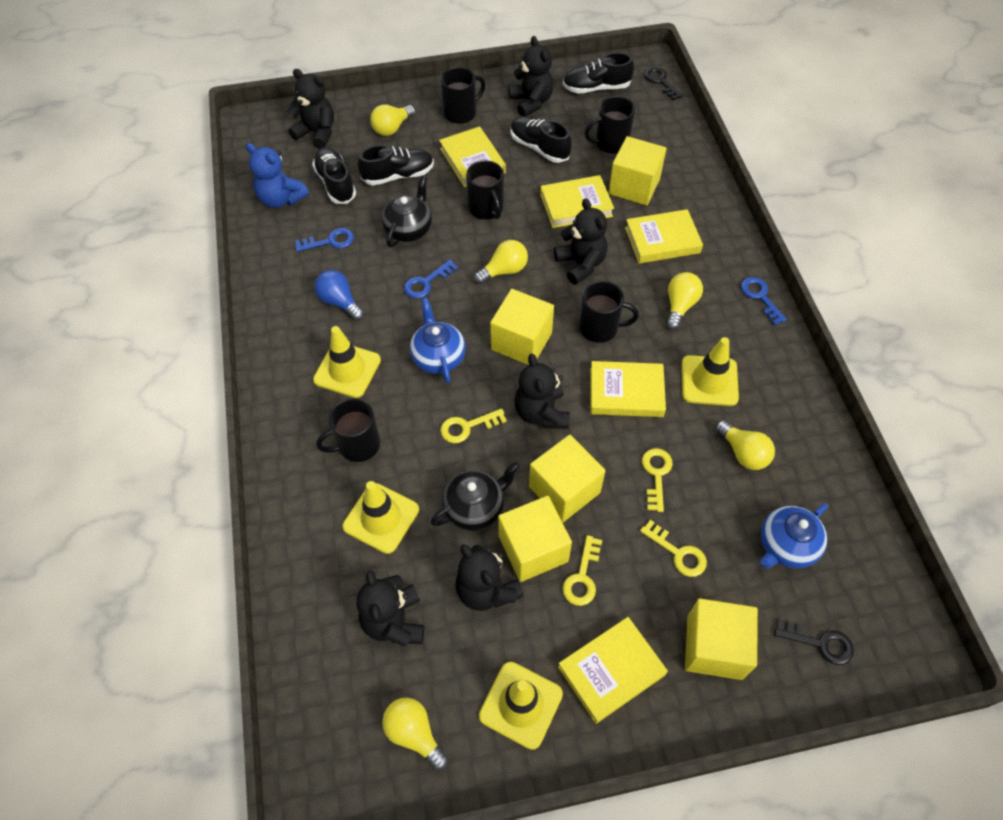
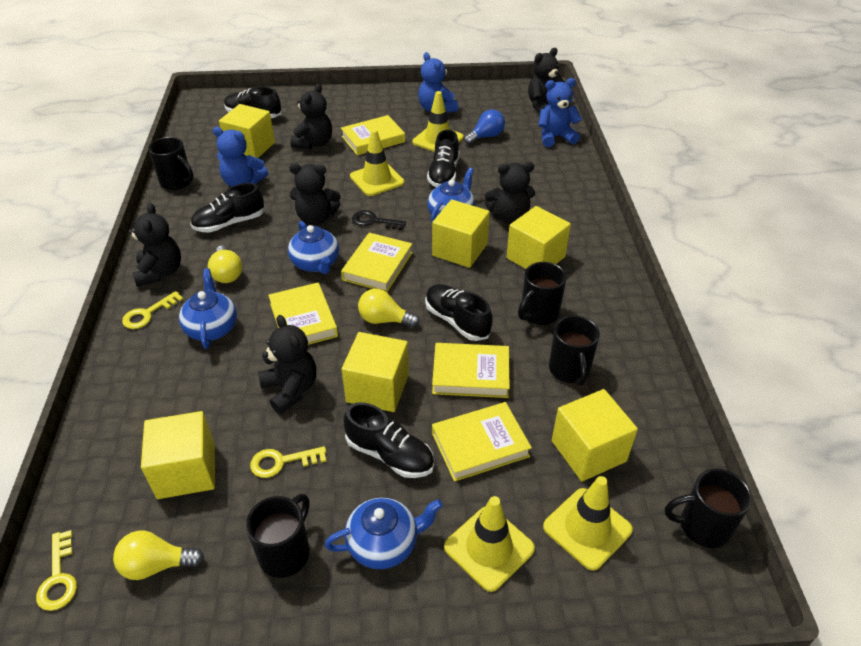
black key: [644,67,683,100] [774,619,854,665] = 2 -> [352,210,406,230] = 1
black shoe: [312,147,356,204] [358,145,434,185] [511,116,572,163] [563,52,634,94] = 4 -> [190,183,264,233] [224,87,281,118] [343,402,434,478] [425,284,493,341] [427,129,459,187] = 5
black teapot: [381,175,432,247] [430,461,520,531] = 2 -> none = 0
blue key: [295,228,354,252] [404,259,458,299] [741,277,787,325] = 3 -> none = 0
blue teapot: [410,298,466,383] [760,503,828,569] = 2 -> [179,269,237,349] [288,221,339,274] [325,498,443,569] [427,167,475,223] = 4
blue teddy bear: [246,143,309,208] = 1 -> [213,127,268,187] [418,52,458,113] [538,78,582,147] = 3
yellow cube: [490,289,554,365] [498,496,572,582] [529,435,605,523] [609,136,666,206] [685,598,758,680] = 5 -> [141,411,215,499] [219,104,275,158] [341,332,409,412] [432,199,490,268] [506,206,571,269] [552,389,638,481] = 6
yellow key: [440,409,507,443] [562,535,602,606] [640,520,707,577] [642,448,673,512] = 4 -> [36,530,77,611] [122,291,183,329] [250,446,326,478] = 3
yellow light bulb: [370,104,415,136] [382,697,449,771] [474,240,528,284] [666,272,703,330] [715,420,775,470] = 5 -> [113,531,204,580] [208,245,242,283] [358,289,419,328] = 3

